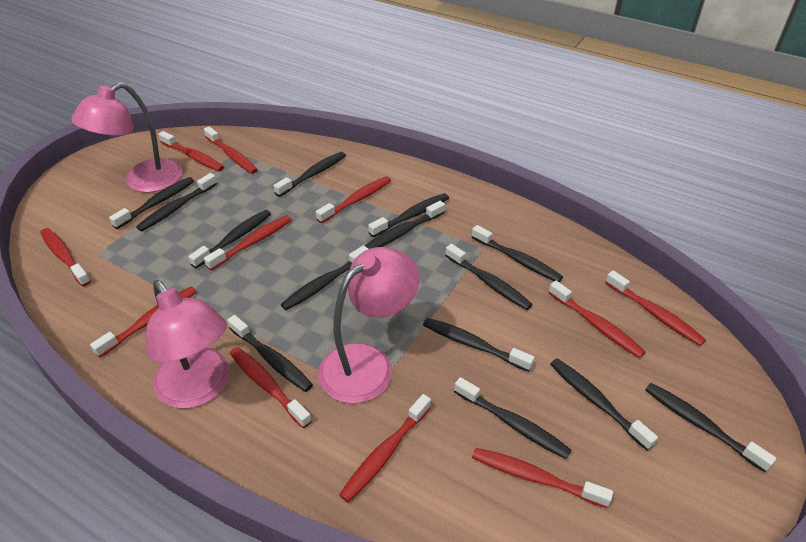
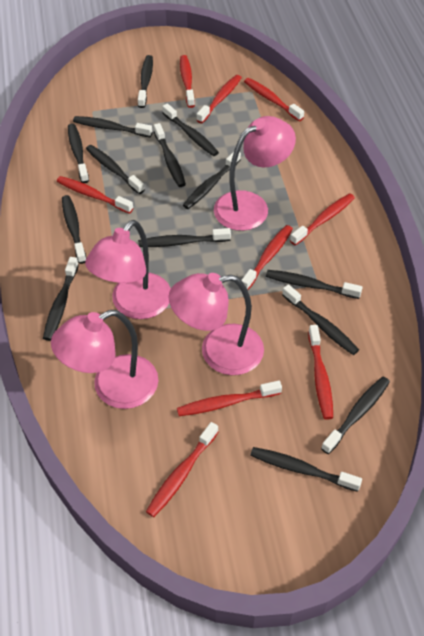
pink lamp: [71,82,182,193] [146,280,230,409] [318,247,419,404] = 3 -> [51,310,158,409] [85,220,171,319] [169,273,264,375] [214,116,296,231] = 4
red toothbrush: [40,228,91,287] [90,286,197,358] [158,131,224,171] [204,127,258,174] [204,215,291,270] [230,347,312,428] [316,176,391,223] [339,394,431,503] [472,448,613,508] [548,281,646,358] [605,270,706,346] = 11 -> [57,176,133,214] [146,422,218,517] [177,381,282,416] [180,55,195,108] [196,75,242,123] [241,225,293,290] [244,78,304,121] [290,193,355,246] [308,325,333,420] = 9

